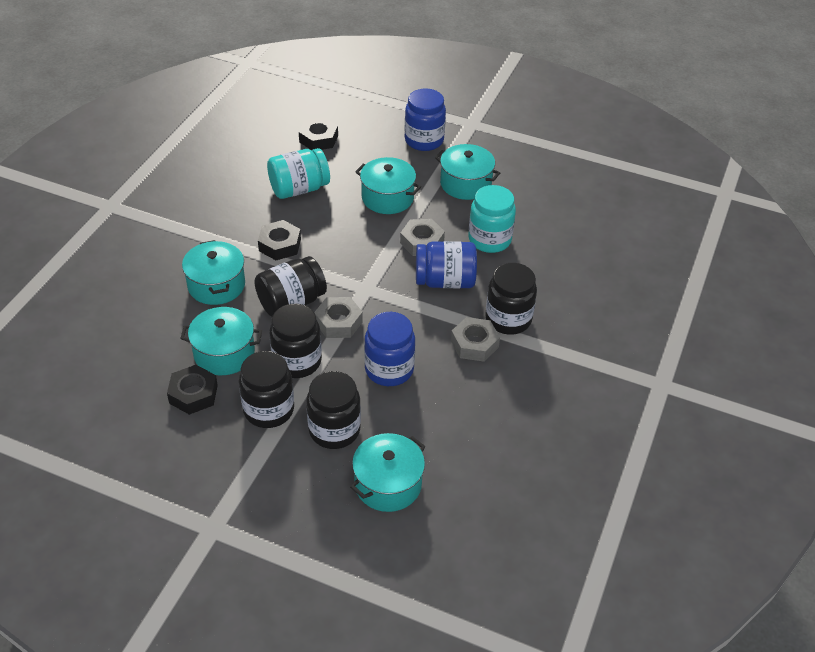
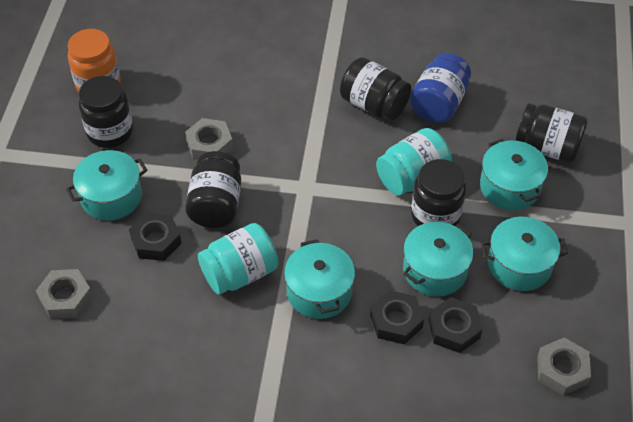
blue jar: [364,312,415,386] [404,88,446,151] [416,241,477,288] = 3 -> [410,53,471,123] = 1
orange jar: none = 0 -> [68,29,121,92] = 1

